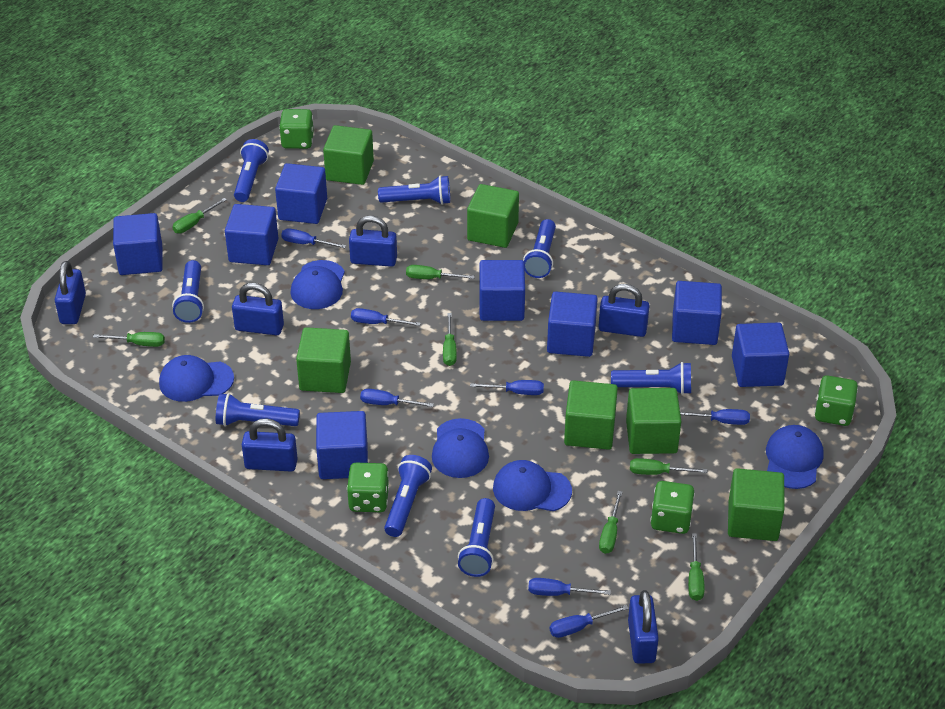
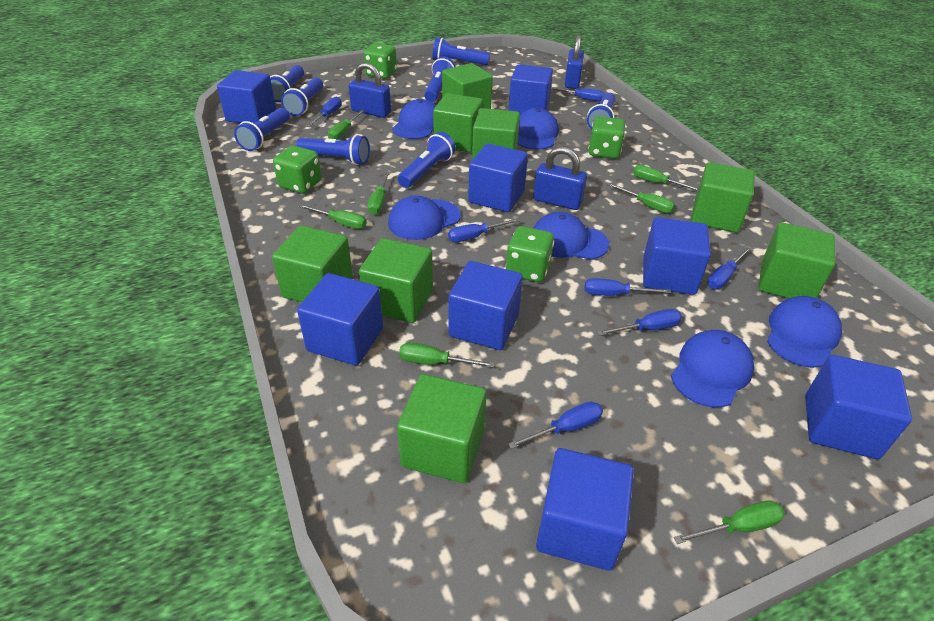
blue cap: [159,355,234,402] [291,260,345,309] [432,418,489,478] [493,460,572,511] [766,425,824,489] = 5 -> [388,195,461,240] [392,99,436,139] [518,108,559,149] [533,212,609,260] [671,330,754,407] [767,296,842,368] = 6
blue padlock: [55,261,86,324] [232,283,284,335] [242,418,298,471] [349,216,397,267] [598,284,649,337] [628,590,659,664] = 6 -> [349,62,391,118] [533,147,587,210] [565,35,584,89] = 3
green cube: [296,327,351,393] [323,125,374,185] [467,184,519,248] [564,380,618,450] [626,388,681,454] [728,468,784,541] = 6 -> [272,226,353,302] [359,238,433,323] [397,374,487,483] [433,93,483,152] [442,63,493,109] [472,108,520,160] [691,162,755,233] [759,222,835,298] = 8

